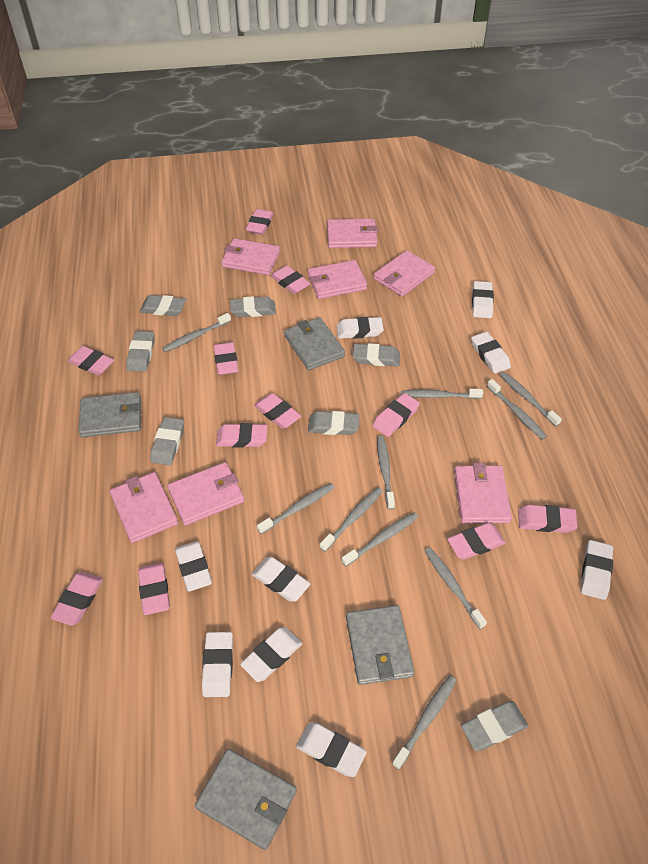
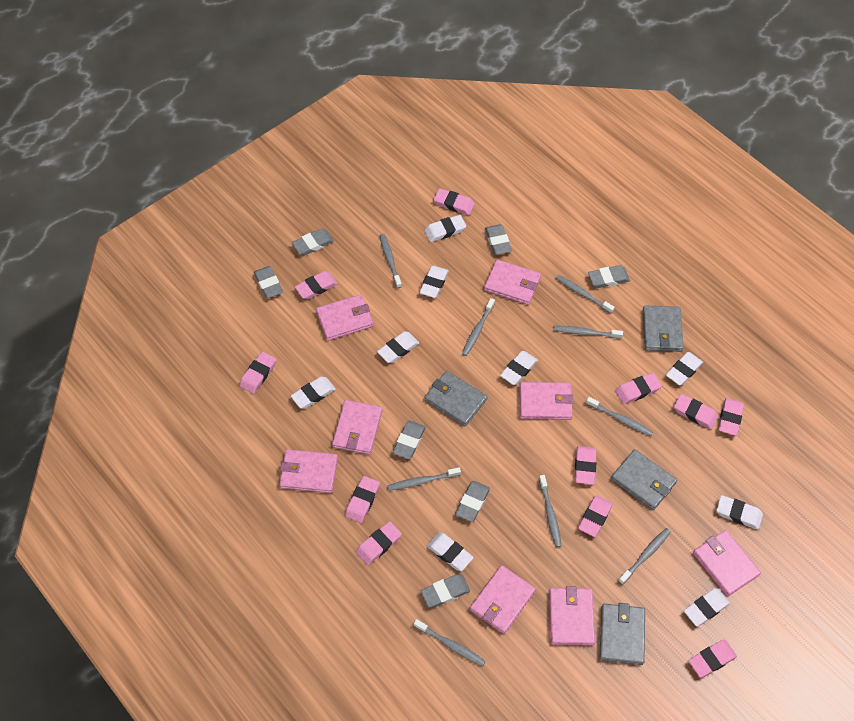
grey toothbrush: [162,313,231,352] [257,483,335,534] [320,487,383,552] [342,512,418,566] [377,436,395,510] [392,676,456,770] [401,389,483,399] [425,548,487,629] [487,379,547,440] [499,371,562,427] = 10 -> [379,234,402,288] [387,467,461,491] [414,619,485,667] [462,298,495,356] [539,475,562,547] [553,326,623,339] [556,275,615,313] [586,397,653,436] [618,528,671,585] = 9
pink wallet: [110,472,178,543] [167,462,244,526] [221,238,280,275] [308,260,367,299] [327,219,378,248] [374,250,435,297] [454,463,512,524] = 7 -> [279,449,338,493] [316,294,374,341] [332,400,382,455] [470,565,536,634] [484,259,541,305] [520,382,574,420] [549,586,595,646] [693,530,761,596] = 8

